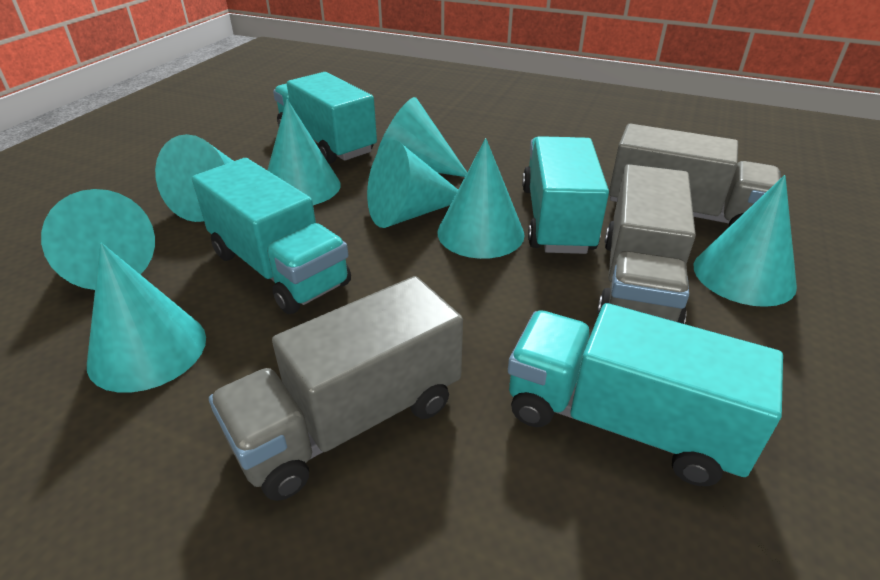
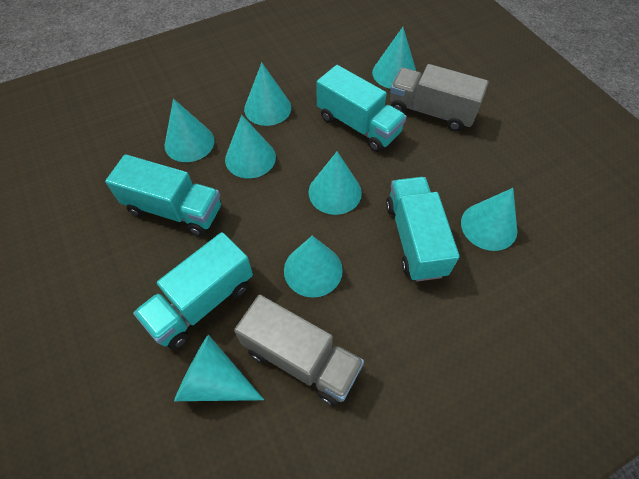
grey truck: [209,276,463,501] [597,164,696,324] [609,124,781,227] = 3 -> [234,295,364,406] [390,64,489,131] = 2

